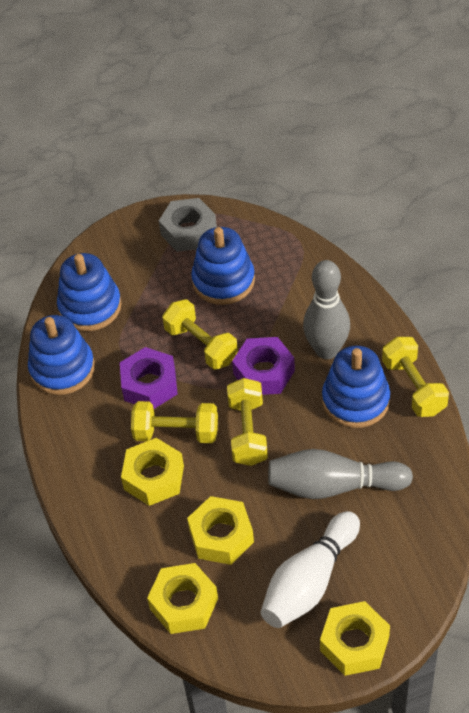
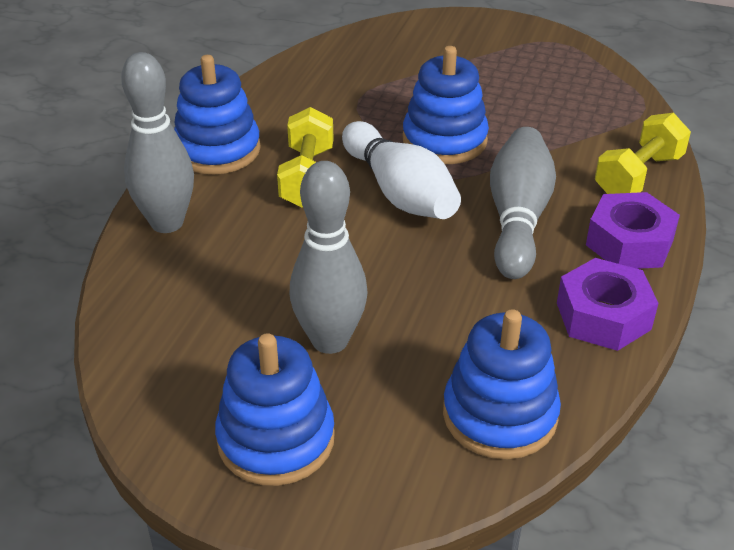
grey bowling pin: [268,449,413,499] [303,260,350,359] = 2 -> [121,52,194,233] [289,161,368,354] [490,127,556,279] = 3
grey nut: [159,198,217,252] = 1 -> none = 0
yellow dumbbell: [131,401,218,443] [162,299,238,370] [227,378,268,466] [382,337,449,417] = 4 -> [277,107,334,208] [595,113,691,194] = 2
yellow nut: [121,438,184,506] [147,563,218,634] [187,496,254,565] [320,601,390,676] = 4 -> none = 0

